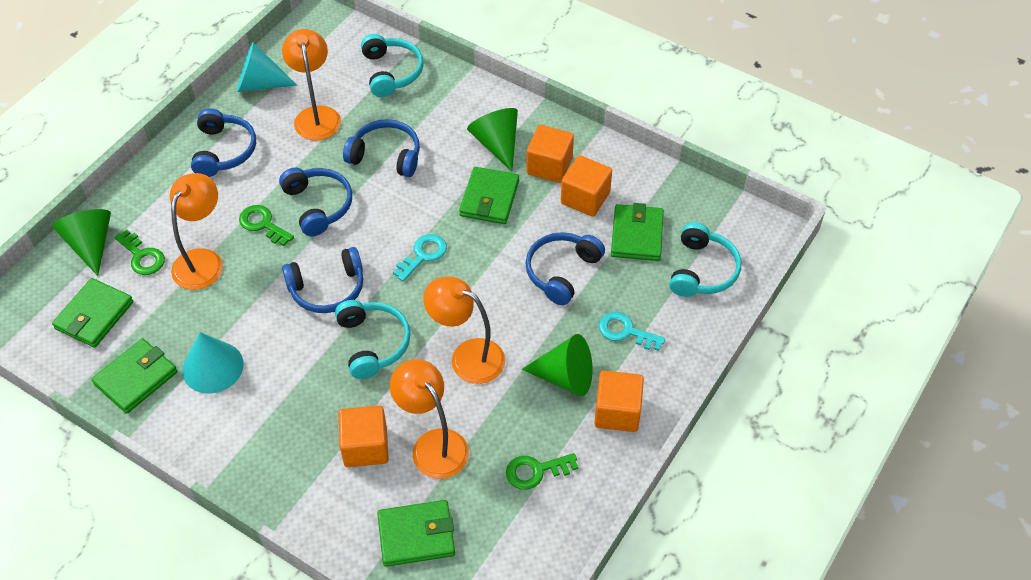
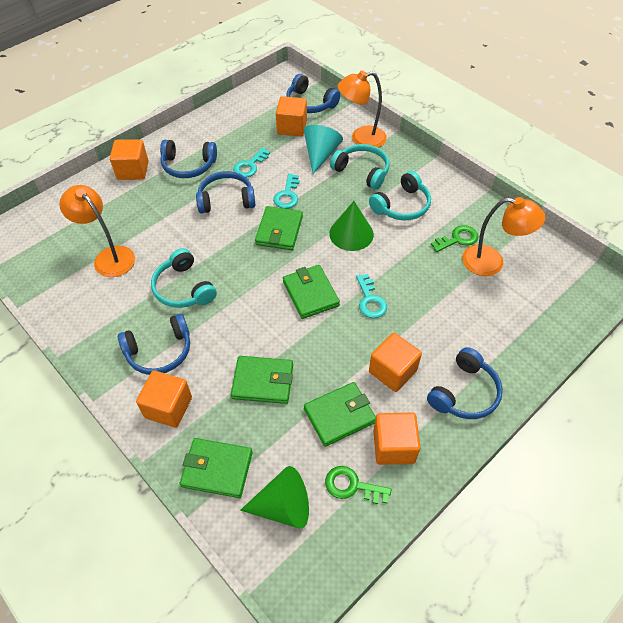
green cone: [52,209,111,276] [467,108,518,171] [522,334,593,396] = 3 -> [240,466,309,529] [329,201,374,251] = 2
green key: [115,230,165,275] [239,205,294,246] [506,453,578,490] = 3 -> [325,466,391,504] [431,225,478,252] = 2
orange cube: [338,405,389,467] [527,125,574,183] [561,155,612,217] [594,371,644,432] = 4 -> [110,139,148,180] [136,370,192,428] [276,96,307,136] [369,333,422,392] [373,412,421,465] = 5
orange lamp: [170,173,223,290] [282,29,341,140] [390,359,469,479] [423,277,505,384] = 4 -> [59,185,135,277] [338,71,387,148] [462,197,545,276] = 3
turquoise cone: [182,332,244,394] [237,42,297,92] = 2 -> [304,125,343,174] = 1
turquoise key: [393,234,447,281] [599,312,665,351] = 2 -> [233,148,270,178] [273,174,300,209] [356,274,387,318] = 3

